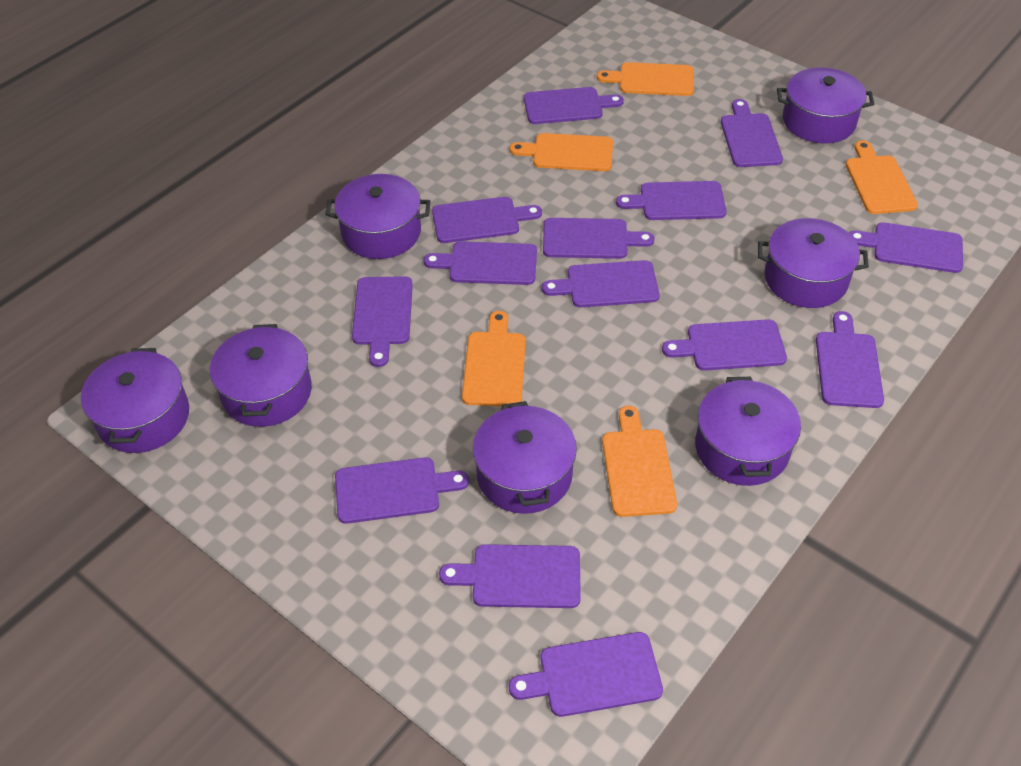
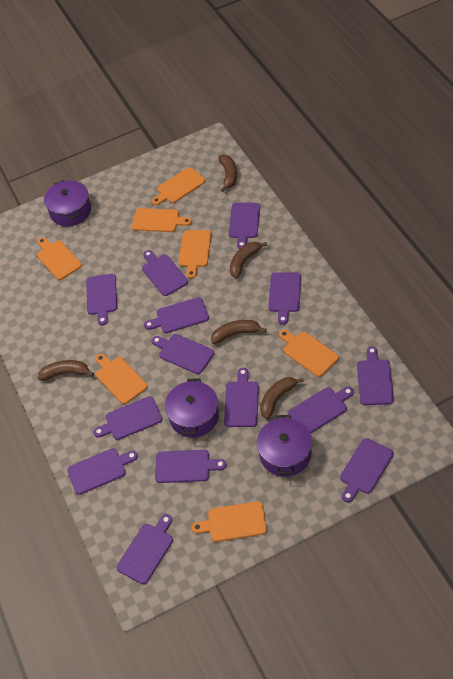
brown banana: none = 0 -> [38,360,94,381] [211,320,267,344] [218,155,237,192] [230,242,267,278] [260,377,304,419] = 5
orange cutting board: [462,311,526,406] [510,133,613,171] [597,62,694,96] [602,406,677,517] [846,140,918,214] = 5 -> [37,237,82,280] [95,354,147,404] [132,208,192,232] [152,167,205,205] [178,230,212,279] [191,501,267,542] [279,330,339,377] = 7
purple pot: [81,348,189,453] [210,324,312,427] [325,174,431,259] [473,401,577,514] [695,377,801,486] [758,218,869,308] [777,67,874,143] = 7 -> [44,180,91,226] [165,379,219,438] [256,415,312,477] = 3

